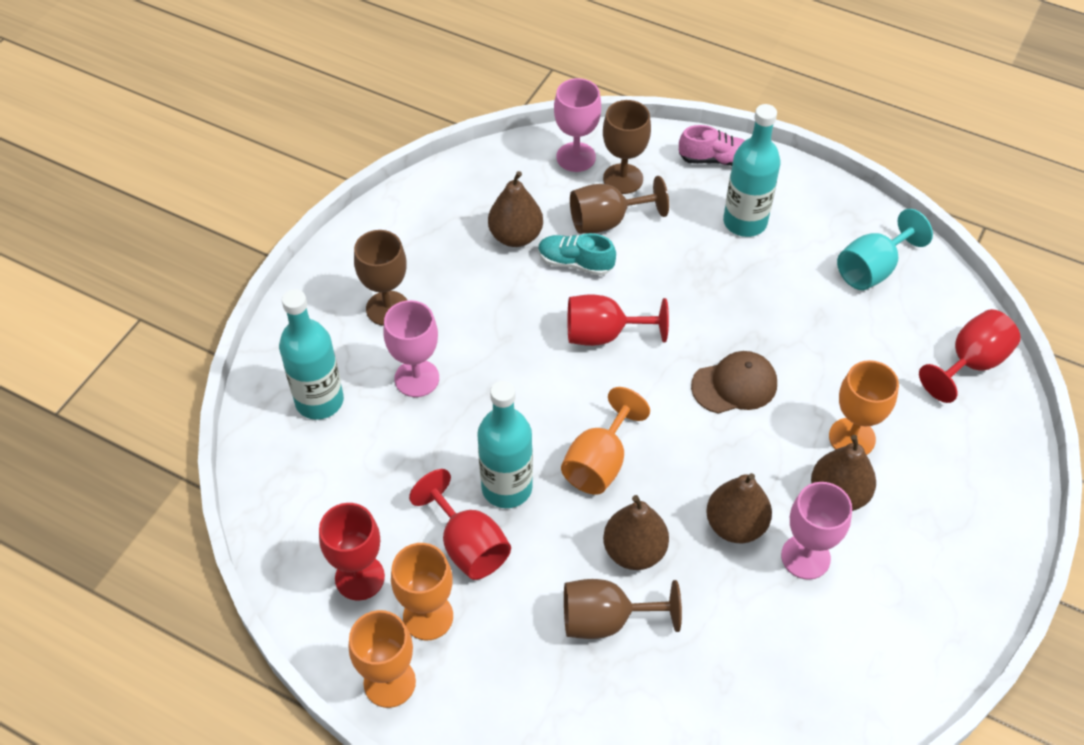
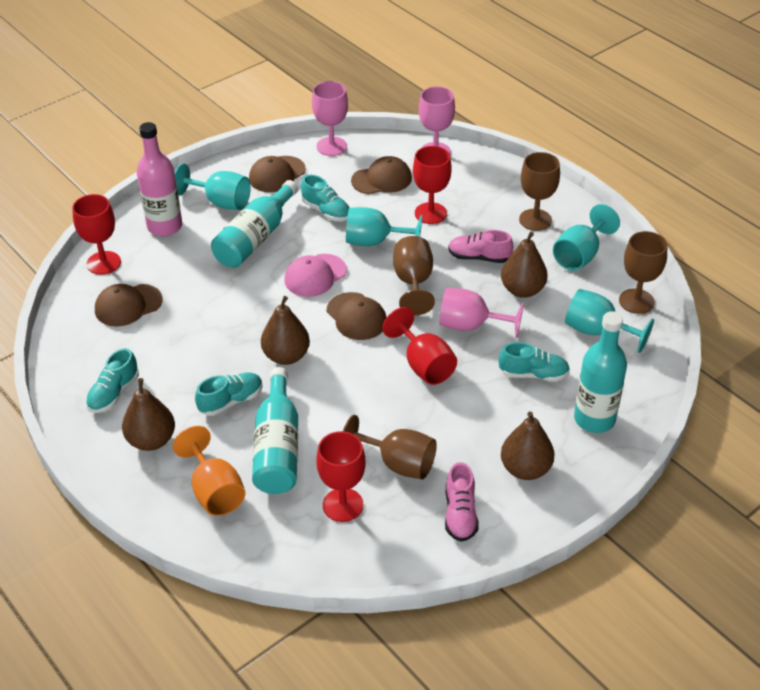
brown cap: [691,351,777,414] = 1 -> [95,284,163,326] [249,156,306,192] [327,292,386,340] [351,156,412,194] = 4
orange goblet: [349,610,416,708] [391,543,453,640] [561,387,650,495] [829,360,899,455] = 4 -> [173,426,246,516] = 1
pink bottle: none = 0 -> [137,122,182,236] = 1
pink cap: none = 0 -> [284,254,347,297] = 1
pink shoe: [679,125,745,166] = 1 -> [445,462,479,542] [448,230,513,263] = 2
turquoise goblet: [837,209,933,290] = 1 -> [175,164,251,210] [346,207,422,246] [553,204,620,271] [565,289,654,353] = 4
turquoise shoe: [538,233,616,276] = 1 -> [86,348,139,413] [195,372,263,416] [301,175,350,221] [499,342,570,382] = 4

